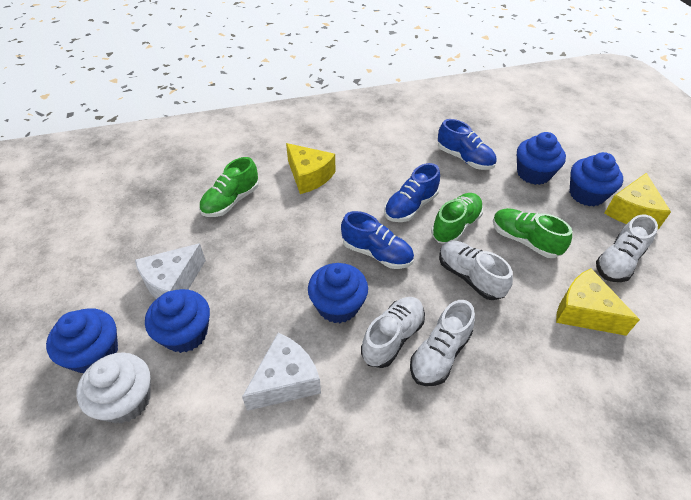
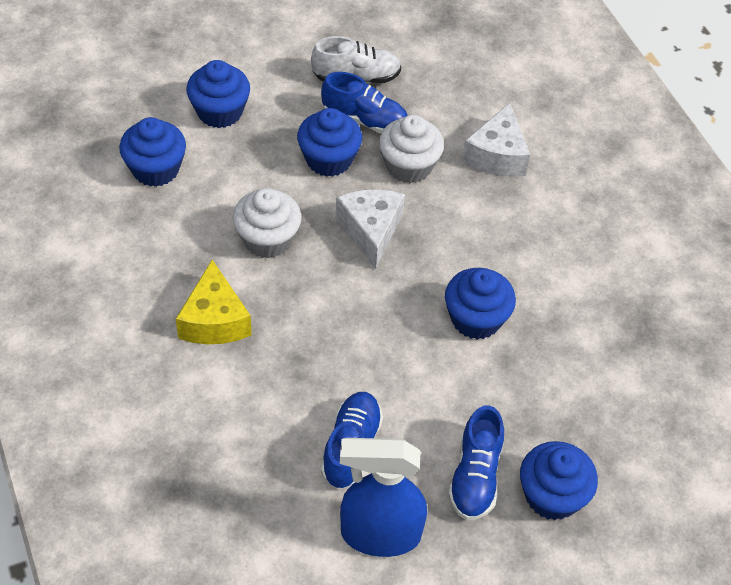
blue spray bottle: none = 0 -> [340,438,427,557] = 1
green shoe: [199,157,259,217] [431,193,483,244] [493,208,572,258] = 3 -> none = 0
white cupcake: [76,352,151,423] = 1 -> [233,188,302,258] [379,115,444,183] = 2
white shoe: [361,297,425,368] [410,300,475,386] [439,241,513,300] [596,214,658,282] = 4 -> [311,36,401,83] = 1
yellow cheese: [286,143,335,194] [556,268,640,336] [604,173,671,230] = 3 -> [176,260,252,344] = 1

